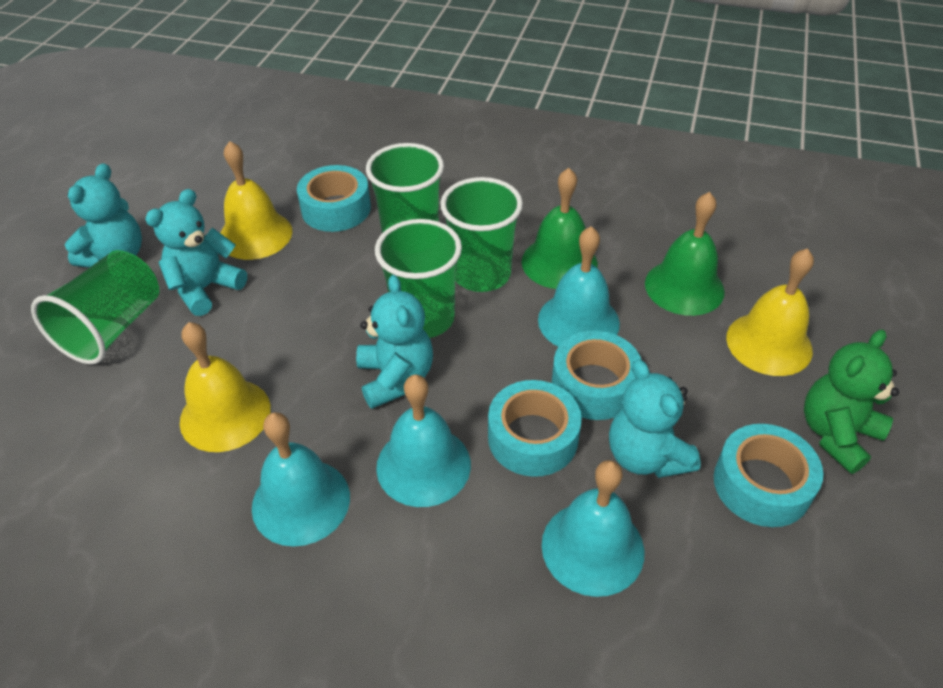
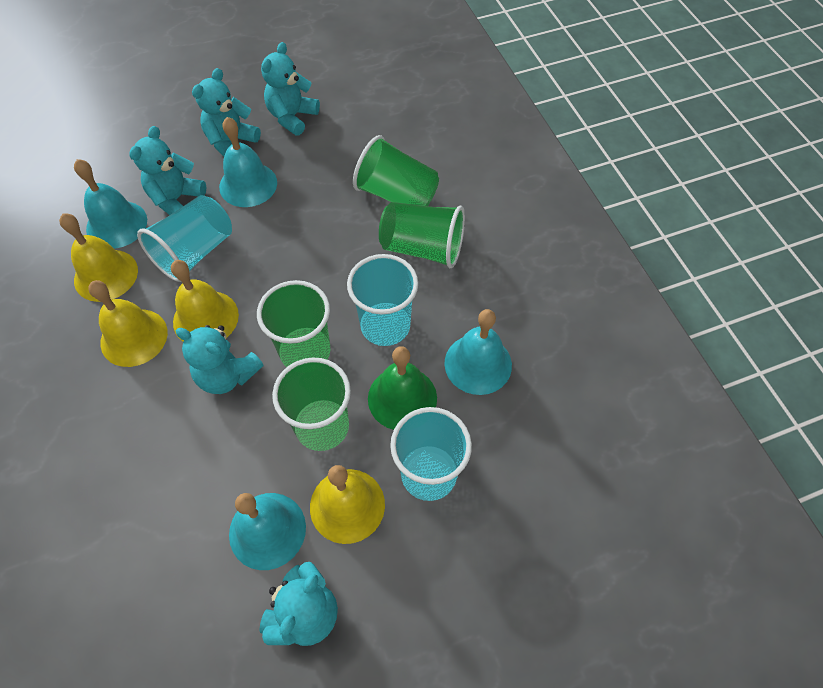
green bell: [522,168,598,289] [645,192,725,316] = 2 -> [368,346,437,430] = 1
green teddy bear: [804,330,899,474] = 1 -> none = 0
turquoise cup: none = 0 -> [137,195,232,282] [347,254,418,346] [390,407,472,501] = 3
turquoise tape: [297,165,371,232] [488,380,582,477] [552,331,641,420] [714,424,823,527] = 4 -> none = 0
turquoise teddy bear: [65,163,142,268] [145,189,247,316] [356,275,433,409] [609,359,701,478] = 4 -> [129,126,207,215] [176,325,264,394] [192,68,261,156] [259,562,338,646] [261,42,320,136] = 5
yellow bell: [180,322,271,452] [220,141,292,260] [726,248,814,376] = 3 -> [59,213,138,302] [88,280,168,367] [171,260,239,342] [310,465,385,544] = 4

